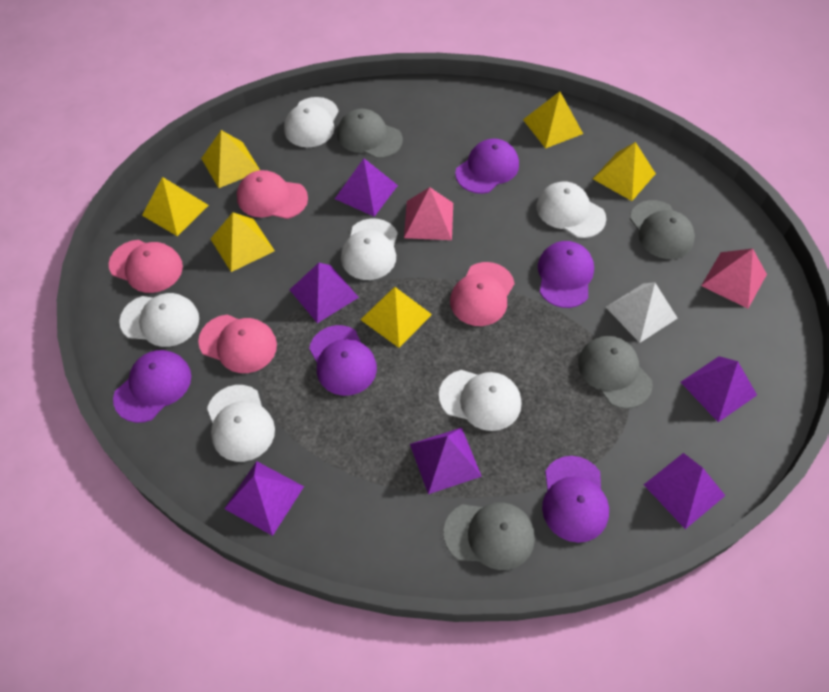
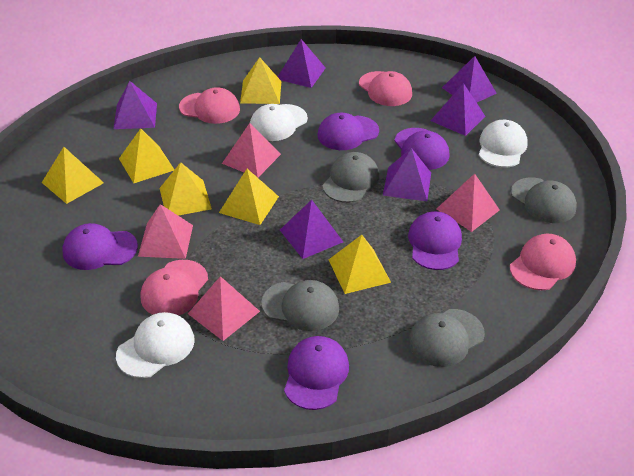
pink pyramid: [404,187,453,240] [701,249,767,309] = 2 -> [138,204,193,259] [188,276,260,341] [222,123,281,177] [436,173,500,232] = 4
white cap: [119,293,199,347] [207,385,275,462] [284,97,338,147] [341,219,398,280] [439,370,521,431] [536,181,606,238] = 6 -> [116,312,195,378] [250,104,308,141] [479,120,528,168] = 3
white pyramid: [606,282,678,343] = 1 -> none = 0

